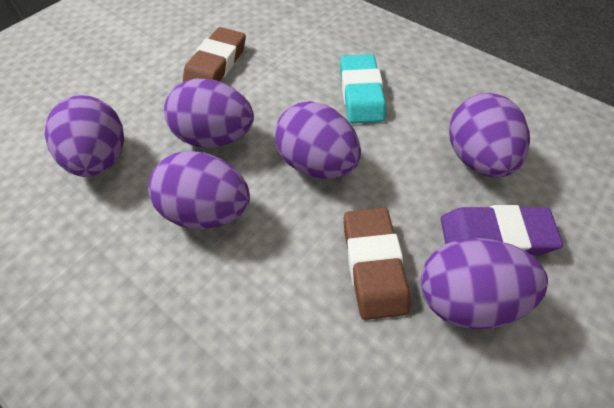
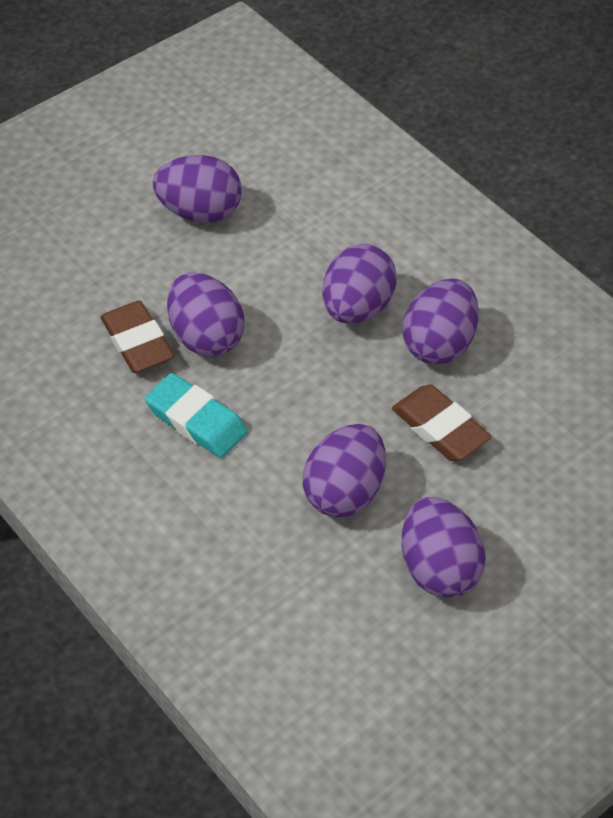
purple eraser: [441,205,563,255] = 1 -> none = 0

